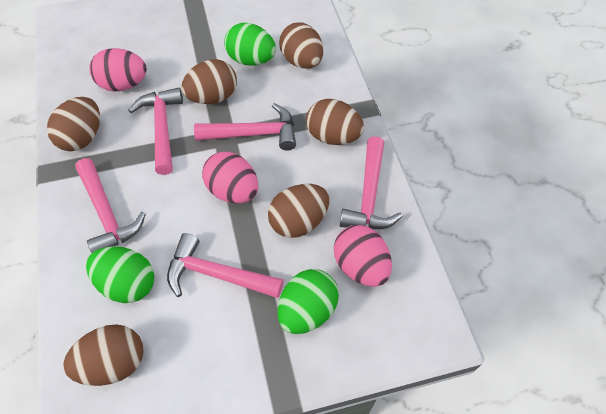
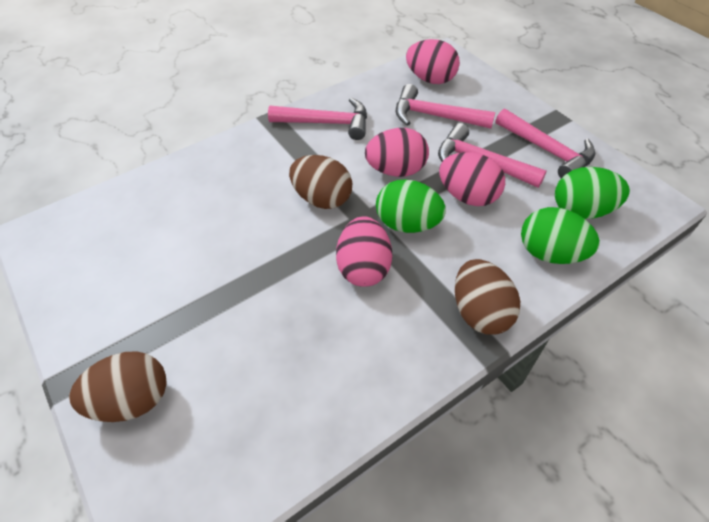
brown egg: [47,97,100,151] [63,324,144,386] [181,59,237,104] [268,184,329,238] [279,22,323,69] [306,99,364,145] = 6 -> [69,351,167,422] [289,155,352,209] [455,259,520,335] = 3
pink egg: [90,48,147,91] [202,152,258,203] [334,225,392,287] = 3 -> [336,216,392,287] [365,128,429,177] [406,39,460,84] [439,152,505,206] = 4
pink hammer: [75,158,146,253] [128,88,183,175] [167,233,284,298] [194,103,296,151] [340,136,403,229] = 5 -> [268,98,367,140] [396,84,495,129] [438,123,547,188] [496,109,595,178] = 4

